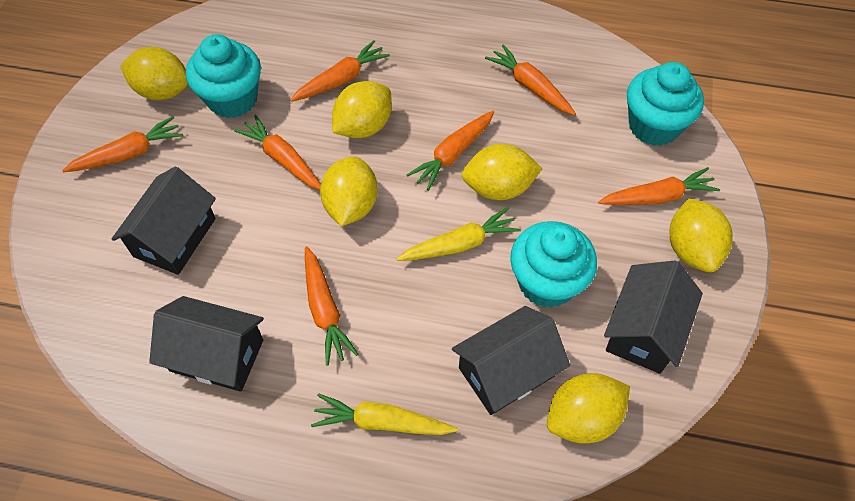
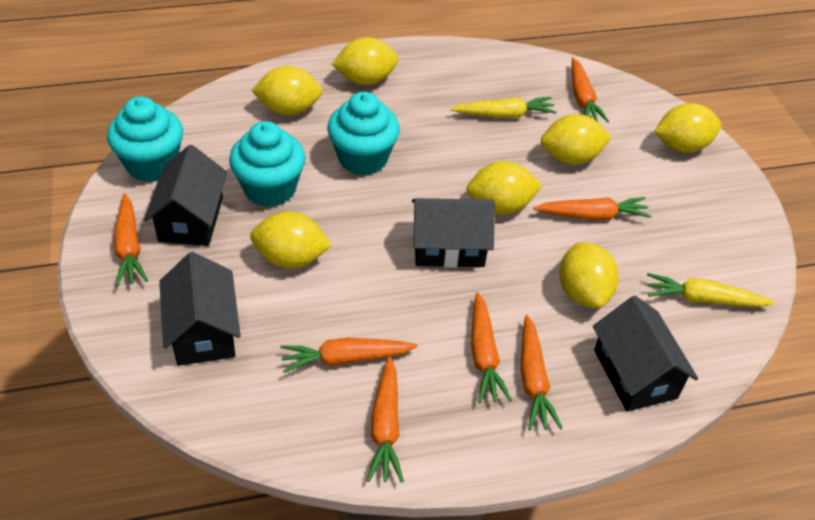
yellow lemon: [120,47,188,100] [320,156,378,226] [332,81,392,138] [462,144,542,200] [547,373,630,443] [670,198,733,272] = 6 -> [250,211,332,269] [251,66,323,115] [332,37,399,85] [466,161,542,215] [541,114,611,165] [559,242,619,308] [654,103,721,153] = 7

